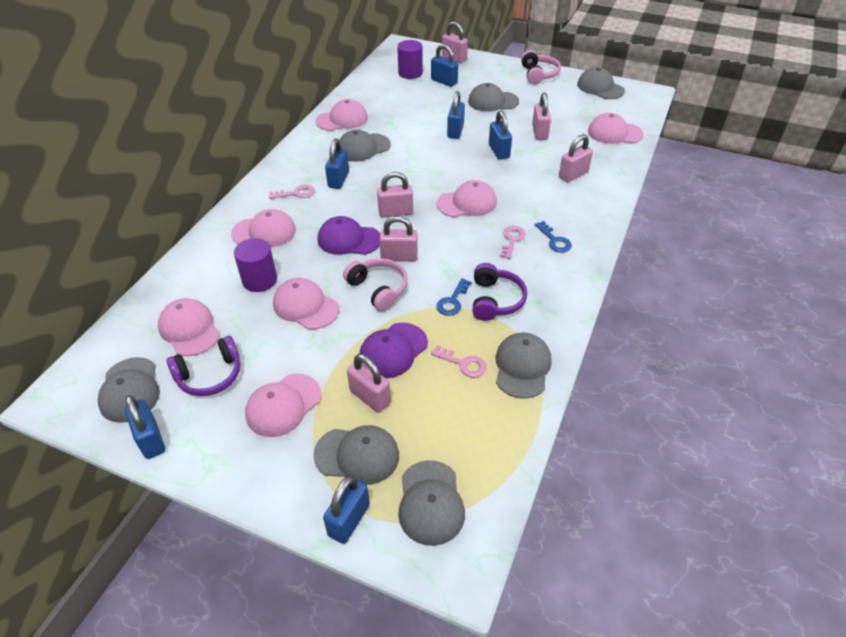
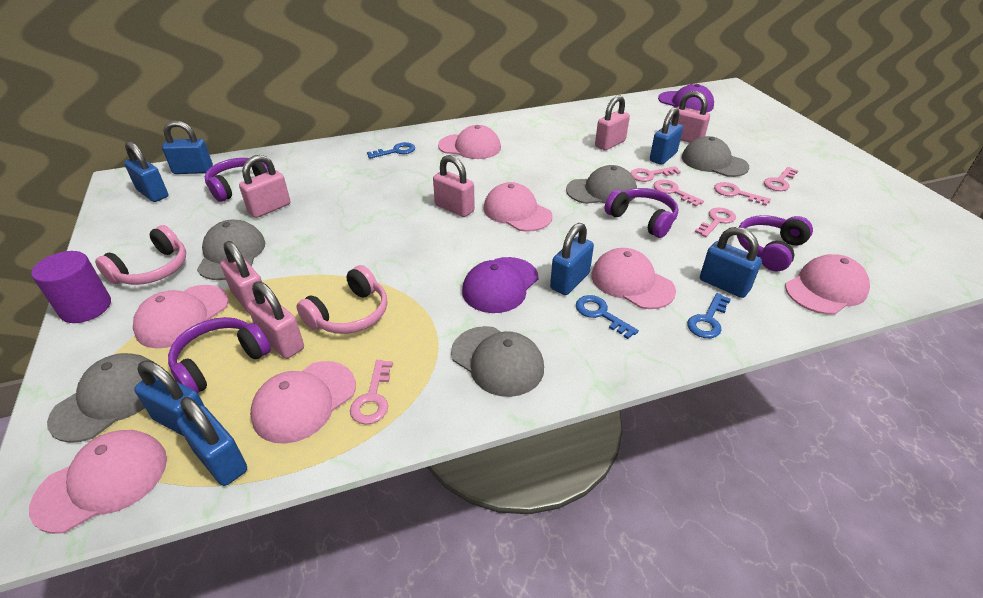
blue key: [436,278,472,316] [535,221,572,253] = 2 -> [367,142,415,159] [576,295,639,339] [687,293,731,338] = 3
blue padlock: [125,395,165,459] [323,475,370,544] [325,138,349,189] [431,44,458,87] [447,91,465,139] [489,111,512,160] = 6 -> [124,141,168,202] [134,360,204,436] [162,120,213,174] [177,397,247,486] [550,223,594,295] [650,107,683,165] [700,227,762,298] = 7
grey cap: [98,357,160,423] [313,425,399,485] [339,130,391,162] [398,460,465,546] [468,83,519,112] [496,333,552,399] [577,67,625,99] = 7 -> [47,353,154,443] [197,220,265,280] [451,326,544,397] [566,165,637,204] [682,136,749,177] = 5
pink key: [269,185,315,199] [431,345,487,378] [500,226,526,259] = 3 -> [350,360,393,424] [630,166,681,182] [653,180,704,207] [695,208,736,237] [714,182,771,206] [764,167,799,191] = 6
purple cylinder: [234,238,277,292] [397,40,423,79] = 2 -> [31,251,111,323] = 1
purple headphones: [167,336,240,396] [472,263,528,321] = 2 -> [168,317,271,393] [205,158,268,202] [604,188,678,238] [737,215,813,271] = 4

